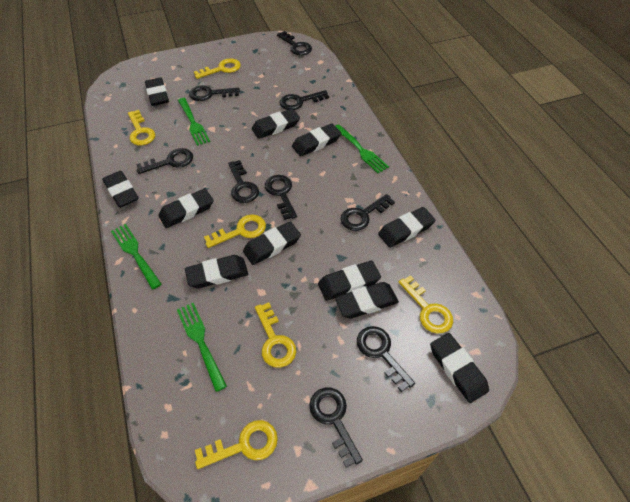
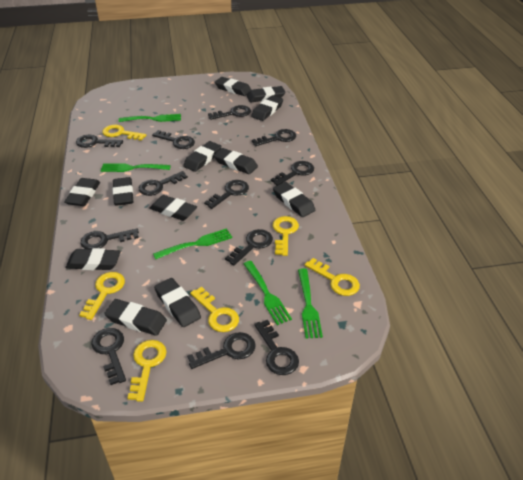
black eraser: [103,171,139,208] [145,77,169,106] [158,188,214,228] [185,255,248,289] [243,221,301,265] [252,108,300,139] [292,123,341,157] [318,260,381,301] [335,282,399,319] [378,207,435,248] [430,333,489,403] = 11 -> [64,178,100,206] [66,248,120,270] [104,299,167,336] [112,177,133,206] [149,195,197,221] [154,278,201,327] [183,141,221,172] [214,148,258,174] [215,77,252,96] [247,86,285,103] [251,95,283,121] [273,182,315,217] = 12
black key: [136,148,193,174] [189,85,240,101] [228,160,259,203] [265,175,297,220] [277,31,312,55] [279,90,329,110] [309,387,363,468] [341,194,395,231] [357,326,415,392] = 9 -> [76,135,123,148] [80,228,139,249] [91,328,126,385] [139,171,188,196] [152,130,195,149] [187,332,256,369] [204,180,249,209] [208,105,251,120] [225,229,273,265] [252,129,296,146] [254,320,299,375] [271,161,314,185] = 12
green fork: [111,224,161,289] [177,303,227,392] [178,98,210,146] [335,124,389,173] = 4 -> [100,163,171,172] [119,114,181,122] [153,228,232,259] [244,261,292,325] [298,268,323,339] = 5

